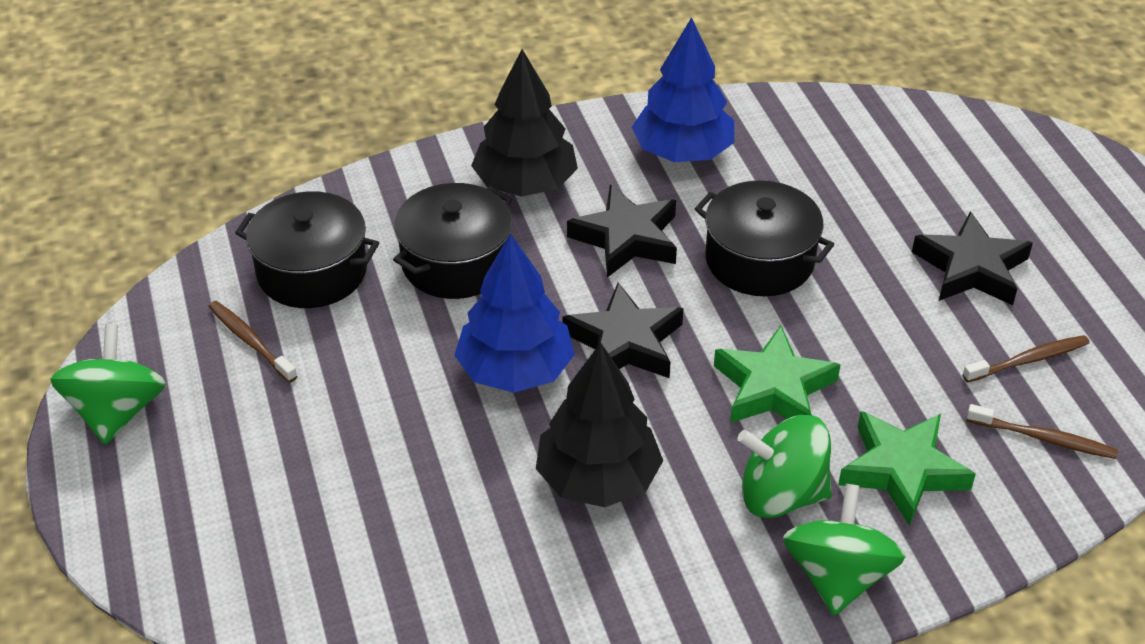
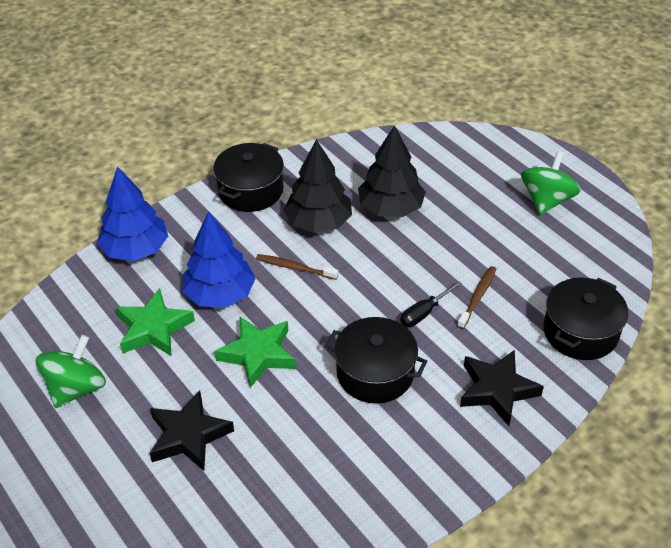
black screwdriver: none = 0 -> [400,281,462,327] = 1
black star: [562,282,684,378] [567,184,677,278] [912,211,1033,305] = 3 -> [150,391,234,471] [460,350,544,426] = 2
brown toothbrush: [209,301,298,383] [962,335,1090,383] [967,404,1118,459] = 3 -> [256,254,338,280] [457,266,496,329] = 2
green spinning top: [50,324,166,445] [737,415,832,518] [783,484,906,616] = 3 -> [36,335,106,408] [521,151,581,215] = 2

